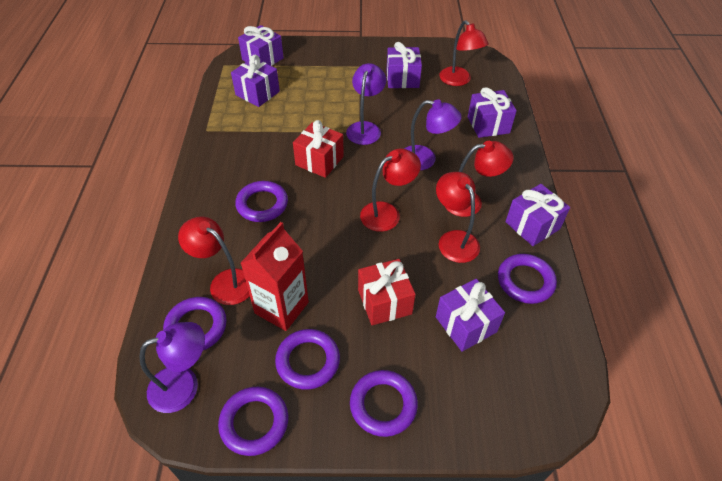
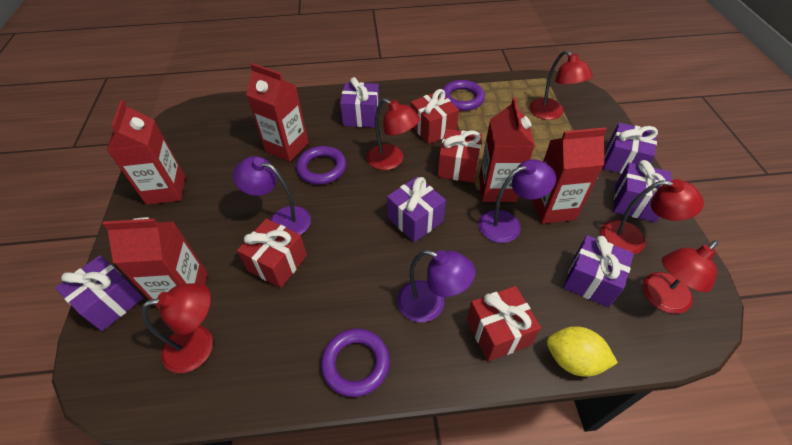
purple ring: [163,297,227,350] [218,387,288,456] [235,181,288,222] [275,329,340,390] [350,370,418,437] [498,254,557,304] = 6 -> [296,146,346,185] [321,329,390,397] [443,80,485,111] = 3
red carton: [241,222,309,331] = 1 -> [103,217,208,310] [107,100,185,205] [246,63,309,162] [479,98,535,202] [532,127,607,224] = 5
red gift: [293,120,344,178] [358,259,416,325] = 2 -> [237,219,307,288] [411,89,459,144] [438,129,482,183] [467,286,541,362] = 4
yellow lemon: none = 0 -> [546,326,618,377] = 1

